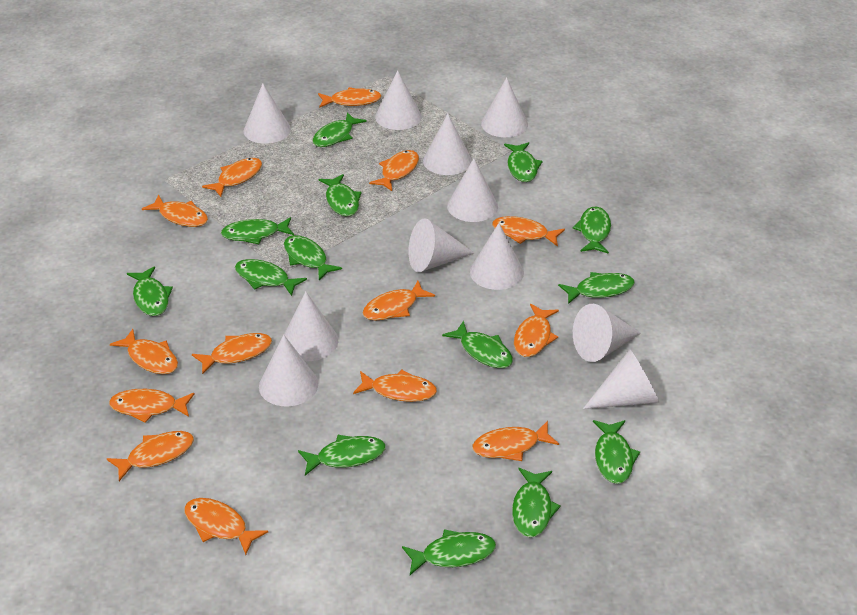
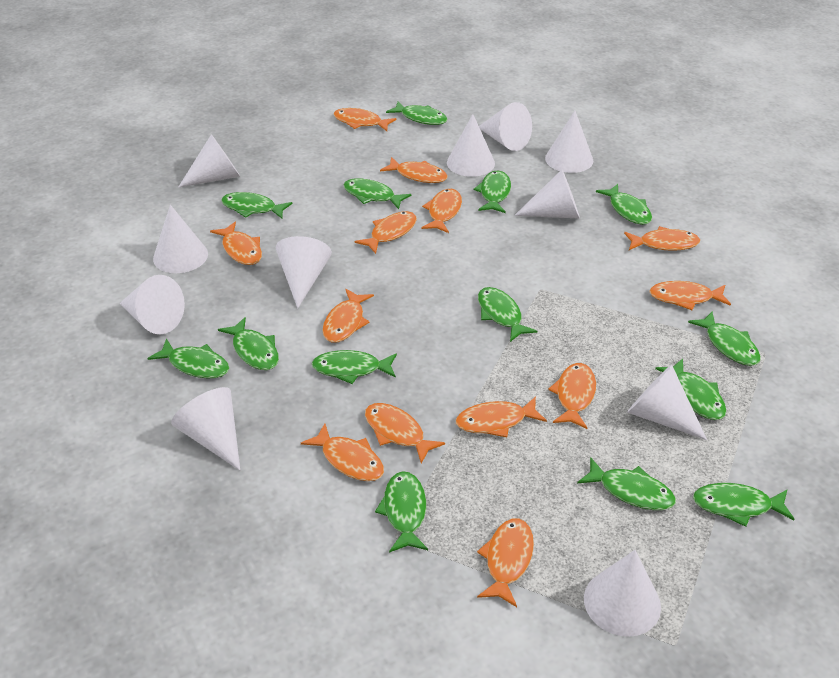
orange fish: [107,431,194,481] [109,389,195,423] [110,329,178,374] [142,195,208,227] [184,498,268,555] [192,333,272,375] [202,158,262,197] [318,87,382,108] [353,370,437,402] [362,281,435,321] [369,150,419,191] [472,421,559,461] [492,216,565,247] [514,304,559,357] = 14 -> [210,222,262,265] [301,424,384,481] [323,289,374,342] [333,108,396,131] [355,211,417,254] [365,403,445,464] [380,157,448,183] [422,189,462,233] [456,396,547,437] [477,519,534,607] [548,363,596,429] [624,226,700,251] [649,281,731,310] = 13

